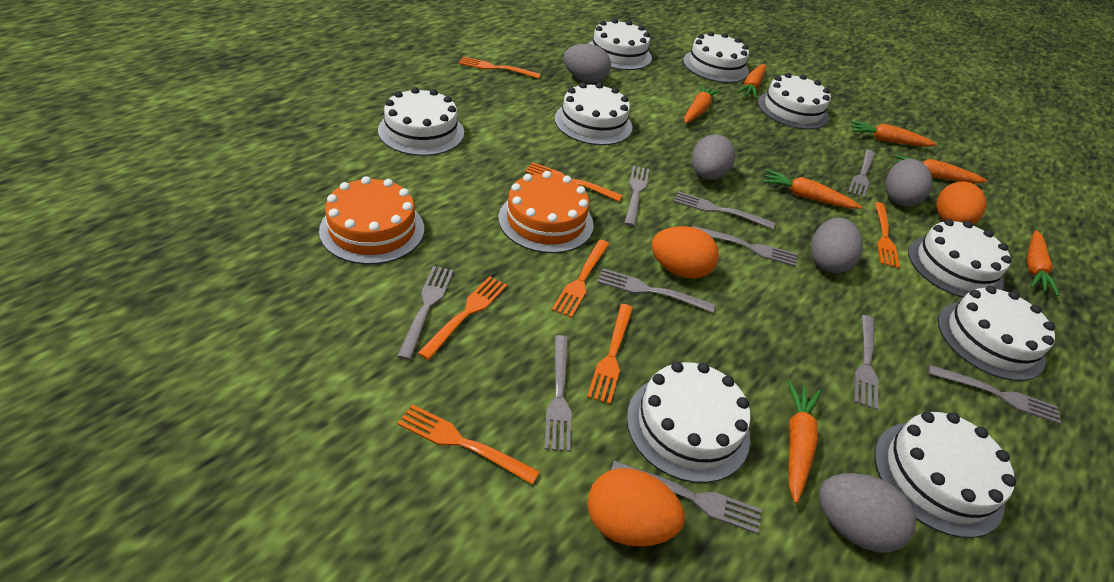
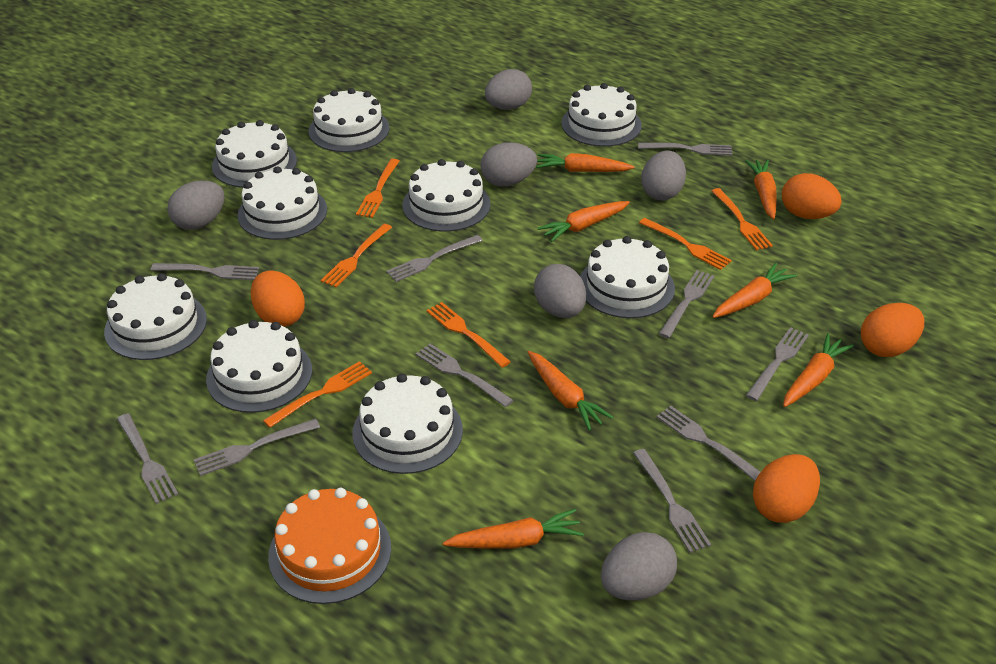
grey egg: [563,44,611,83] [692,134,736,180] [811,218,863,273] [819,473,916,552] [886,159,933,206] = 5 -> [167,181,224,230] [480,142,537,187] [485,69,532,110] [534,264,586,318] [601,532,677,601] [641,150,686,201] = 6
orange cake: [319,176,424,264] [498,171,594,253] = 2 -> [268,488,391,604] = 1
orange egg: [587,468,685,547] [651,226,719,279] [936,182,986,225] = 3 -> [251,271,305,327] [753,454,820,523] [782,173,842,219] [861,303,924,357] = 4
orange fork: [397,404,540,485] [418,276,507,360] [459,57,541,79] [525,162,623,201] [552,240,609,318] [587,304,633,404] [875,202,900,268] = 7 -> [263,361,372,428] [321,224,392,287] [356,159,399,218] [426,302,511,368] [639,218,732,270] [712,188,773,250] = 6

